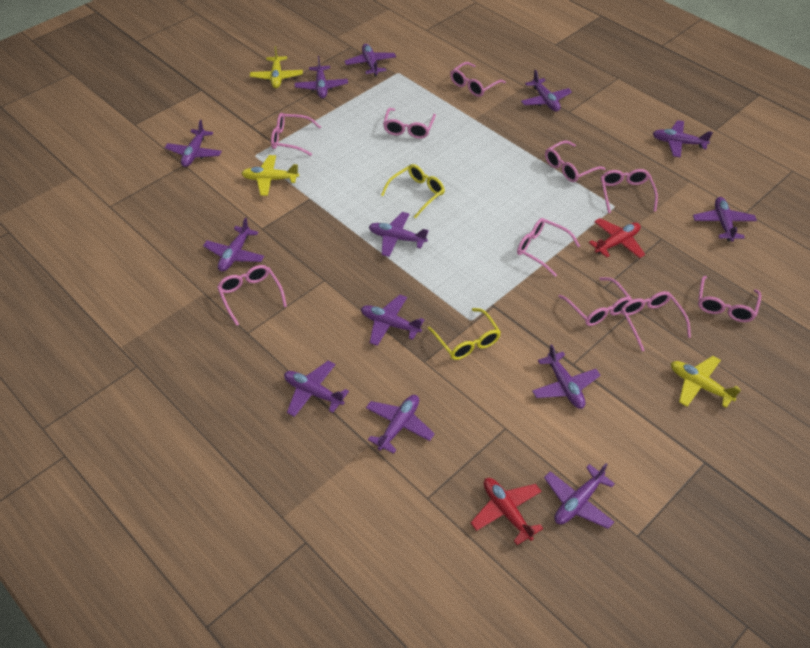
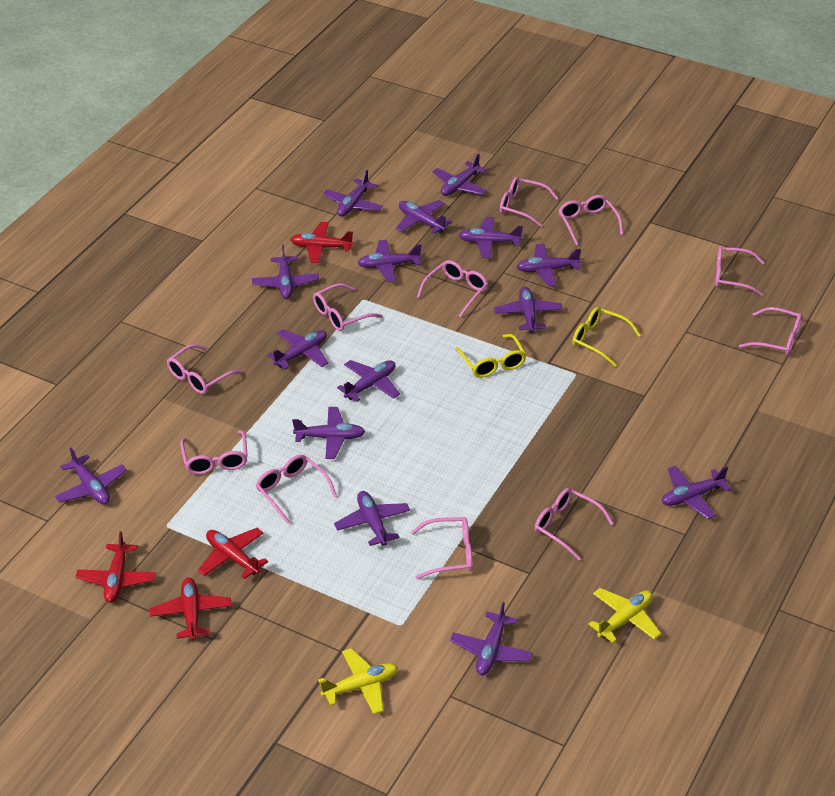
pink glasses: [217,265,287,326] [271,113,321,156] [383,108,436,139] [450,62,506,97] [517,218,580,277] [545,141,606,182] [558,277,633,326] [601,169,658,213] [621,291,691,351] [698,276,761,322] = 10 -> [167,344,243,394] [180,430,248,475] [256,454,337,524] [313,283,383,331] [411,517,473,579] [417,260,488,317] [500,177,558,227] [535,488,614,560] [558,195,623,245] [715,246,765,296] [739,307,802,356] = 11
purple plane: [165,120,222,167] [203,217,264,272] [284,361,349,417] [294,56,348,98] [344,44,396,76] [361,295,425,346] [366,395,435,454] [369,212,429,257] [521,70,572,112] [532,344,601,409] [544,463,615,529] [653,120,713,158] [693,197,757,242] = 13 -> [55,447,127,505] [252,245,319,299] [267,329,329,369] [292,407,365,459] [323,170,383,217] [334,491,410,546] [337,360,400,402] [358,240,422,282] [396,200,452,234] [432,154,487,196] [450,602,533,675] [459,217,523,258] [494,287,563,333] [517,244,581,287] [662,466,731,519] = 15
red plane: [471,478,543,545] [589,218,645,258] = 2 -> [75,531,156,603] [150,578,232,640] [198,528,268,579] [290,222,354,263] = 4
yellow plane: [241,155,299,196] [250,46,303,88] [671,356,741,408] = 3 -> [318,648,398,714] [588,588,661,643] = 2

